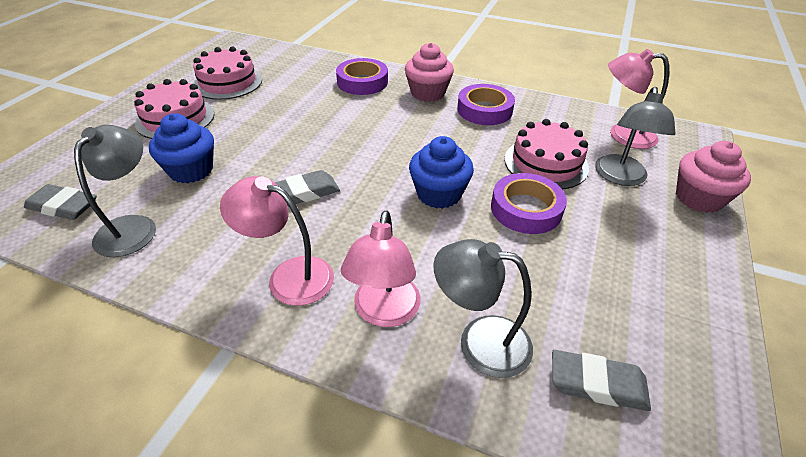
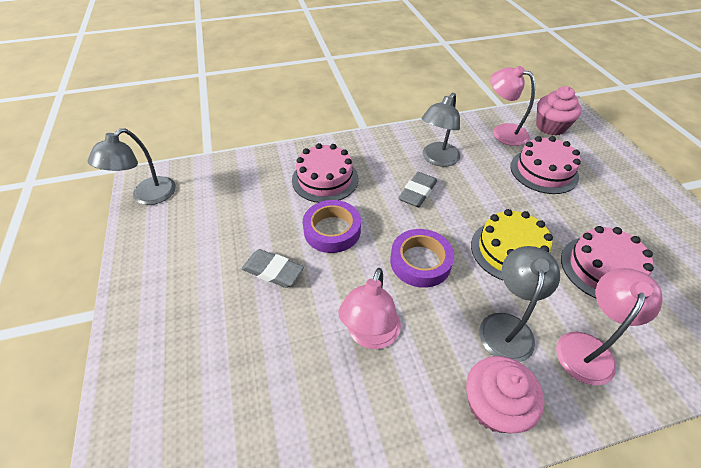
blue cupcake: [149,113,214,183] [409,136,474,209] = 2 -> none = 0
grey eraser: [24,184,97,220] [275,170,340,206] [552,350,651,411] = 3 -> [241,249,304,288] [398,172,437,207] = 2
purple tape: [336,58,388,95] [457,84,515,125] [491,173,567,234] = 3 -> [303,200,361,253] [390,229,454,288] = 2
yellow cake: none = 0 -> [471,209,553,281] = 1

